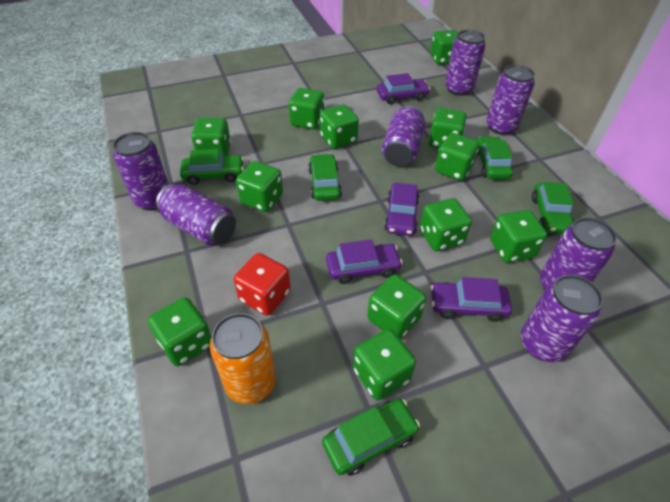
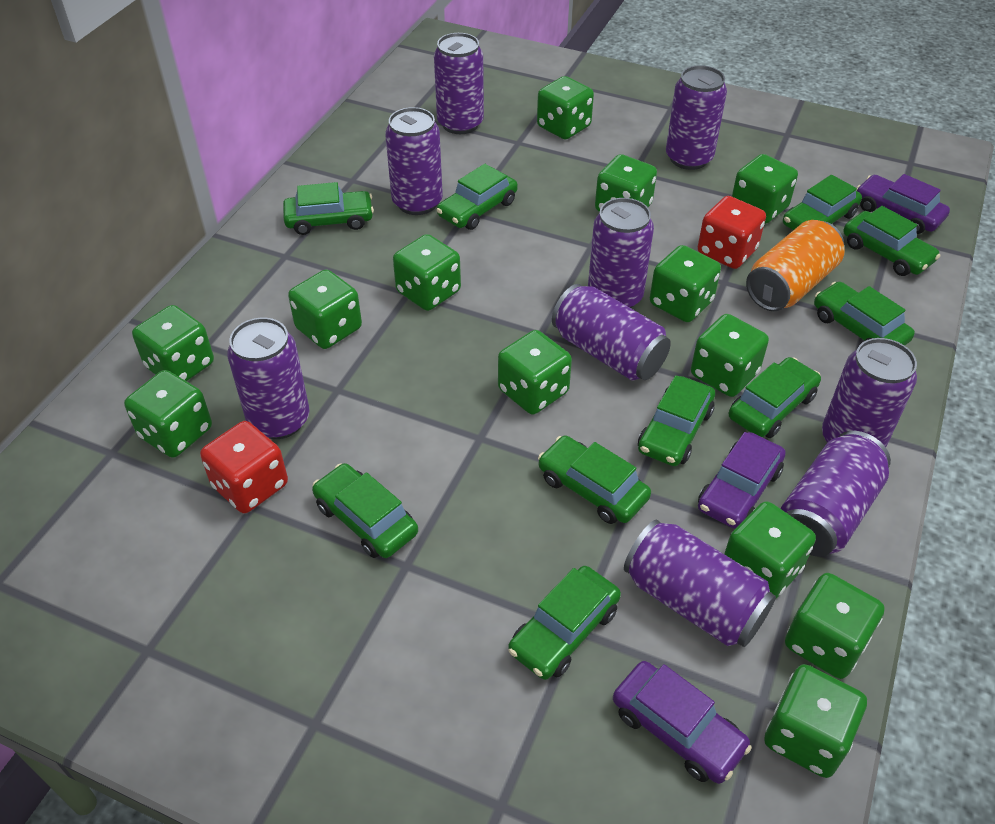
green car: [180,149,244,185] [308,154,342,201] [322,399,420,476] [476,136,513,179] [532,182,574,234] = 5 -> [283,182,374,235] [312,463,418,558] [437,164,518,230] [508,566,621,680] [538,436,651,524] [638,375,715,466] [729,357,821,438] [783,175,862,230] [814,282,915,346] [843,206,940,276] = 10
green dice: [148,297,212,366] [191,118,231,156] [236,161,283,212] [289,88,324,129] [320,104,359,149] [353,329,416,400] [367,274,426,339] [420,198,472,251] [429,108,466,148] [430,30,458,65] [435,133,479,181] [490,210,547,263] = 12 -> [124,370,212,458] [132,305,214,381] [288,269,362,349] [393,234,461,311] [498,330,572,414] [537,76,594,139] [595,154,657,212] [650,245,721,322] [691,314,769,397] [724,501,816,598] [732,154,798,224] [764,664,867,778] [785,573,885,679] = 13
purple can: [113,132,169,211] [156,183,236,246] [382,105,425,167] [445,30,486,96] [486,65,535,135] [521,275,603,362] [540,217,617,290] = 7 -> [227,318,309,439] [385,107,443,215] [434,33,484,134] [552,284,671,380] [588,198,654,308] [624,520,776,647] [666,65,727,170] [781,431,891,556] [822,338,917,447] = 9
purple car: [326,239,403,284] [376,73,430,104] [384,183,419,236] [431,277,512,322] = 4 -> [613,661,752,784] [698,432,786,529] [856,174,950,234] = 3
red dice: [234,253,290,316] = 1 -> [200,421,288,513] [698,196,766,269] = 2

